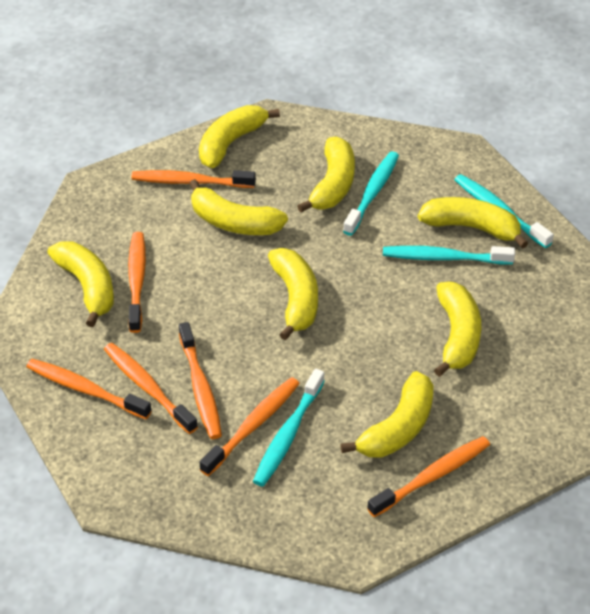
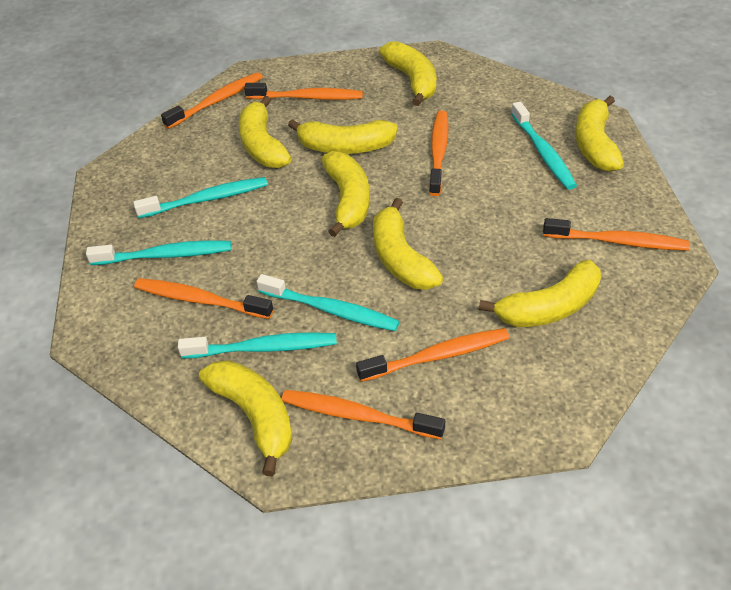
turquoise toothbrush: [253,369,325,486] [343,151,399,236] [383,246,515,264] [454,174,554,248] = 4 -> [86,240,231,265] [133,177,268,218] [178,332,337,358] [256,274,400,331] [511,102,577,190] = 5

